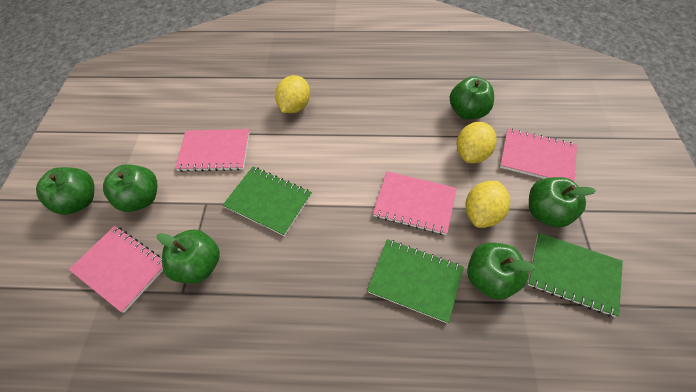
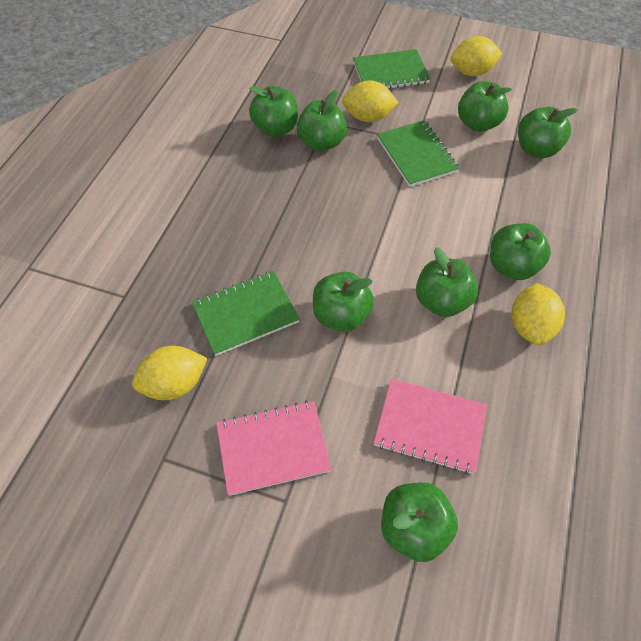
green apple: [36,167,94,215] [103,164,157,212] [157,229,220,283] [450,76,494,120] [467,243,536,300] [529,177,596,227] = 6 -> [249,86,298,137] [297,90,347,152] [313,272,374,332] [381,482,458,562] [416,247,478,317] [458,81,512,132] [490,223,551,280] [518,107,578,158] = 8
pink notebook: [69,226,163,313] [175,129,250,172] [373,171,457,235] [500,128,577,182] = 4 -> [216,401,332,496] [374,378,487,474] = 2
yellow lemon: [275,75,310,113] [457,122,497,163] [466,181,510,228] = 3 -> [132,346,208,400] [342,80,399,122] [451,36,502,76] [511,283,565,345] = 4

